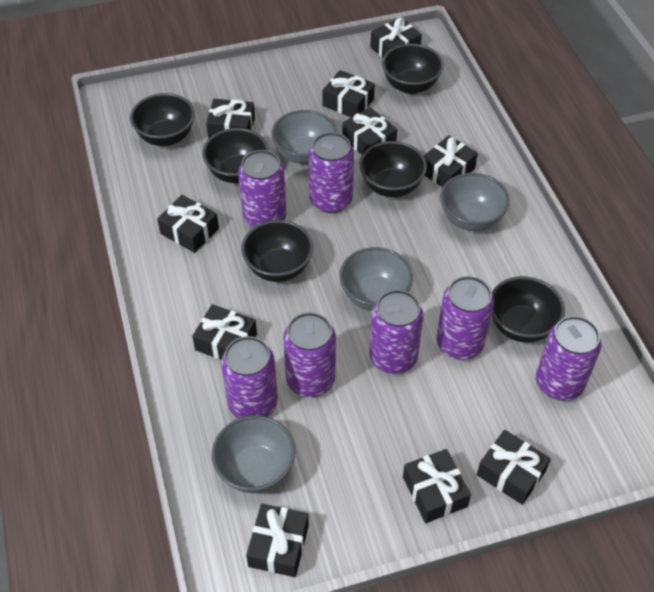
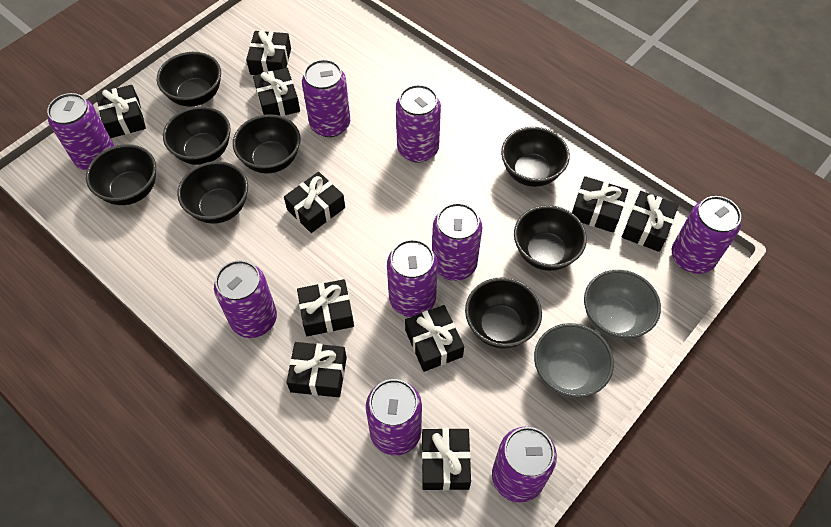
black bowl: [130,93,195,146] [202,128,269,183] [241,220,313,282] [360,141,427,197] [382,44,444,94] [492,276,565,343] = 6 -> [86,144,156,205] [157,52,221,107] [163,106,231,165] [177,161,248,224] [233,114,300,174] [465,277,542,348] [501,127,570,187] [514,205,587,271] = 8
grey bowl: [212,415,295,493] [271,110,337,164] [339,247,413,311] [440,173,510,231] = 4 -> [534,323,614,398] [584,270,661,340] = 2
purple can: [221,336,278,418] [238,150,286,228] [283,312,336,397] [309,132,354,213] [369,290,424,374] [437,276,494,360] [536,316,601,401] = 7 -> [47,93,114,170] [214,260,277,338] [302,59,350,137] [366,379,422,455] [387,239,438,317] [396,85,441,163] [432,203,482,281] [492,427,557,503] [672,196,741,274] = 9

